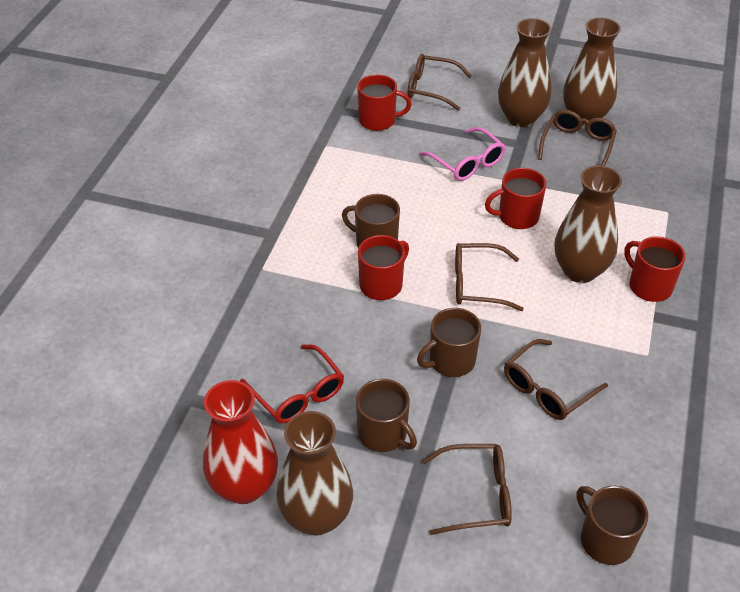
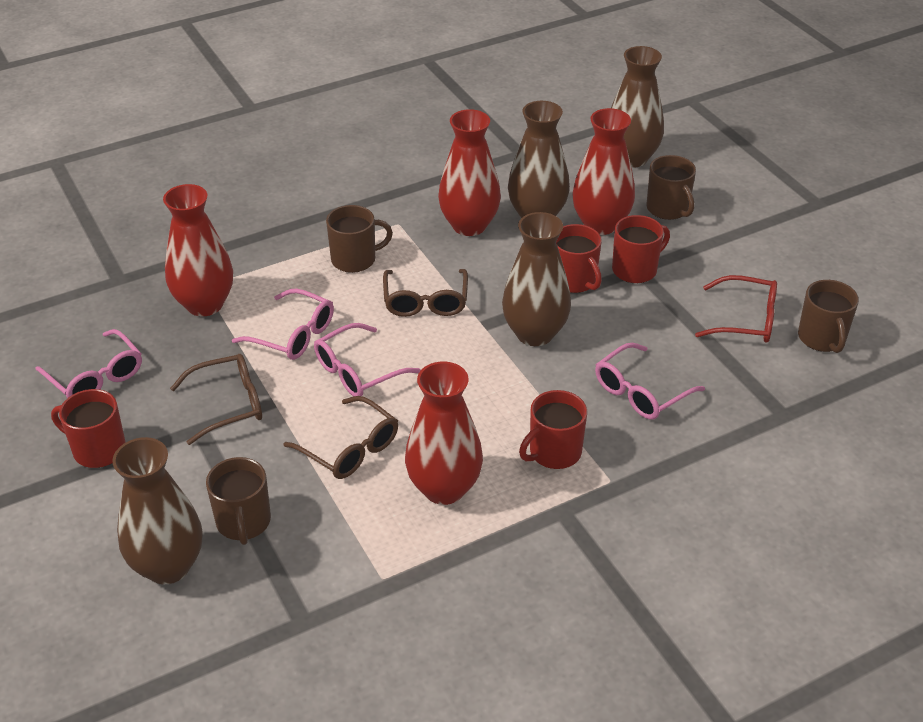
brown glasses: [408,54,472,111] [422,444,512,535] [455,243,524,311] [504,339,608,420] [538,110,617,166] = 5 -> [170,354,262,445] [284,396,398,479] [383,269,468,317] = 3
pink glasses: [419,127,506,181] = 1 -> [35,329,142,398] [232,289,334,360] [314,323,421,396] [595,343,705,420] = 4
red vase: [203,380,278,504] = 1 -> [163,184,233,317] [405,361,483,505] [438,109,501,236] [572,108,635,235] = 4

